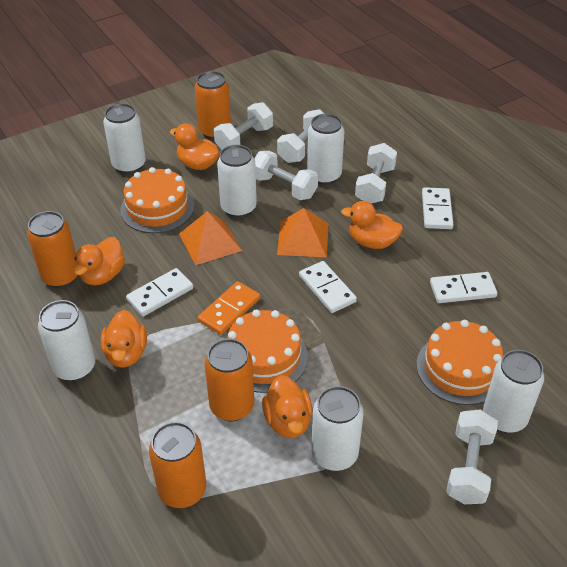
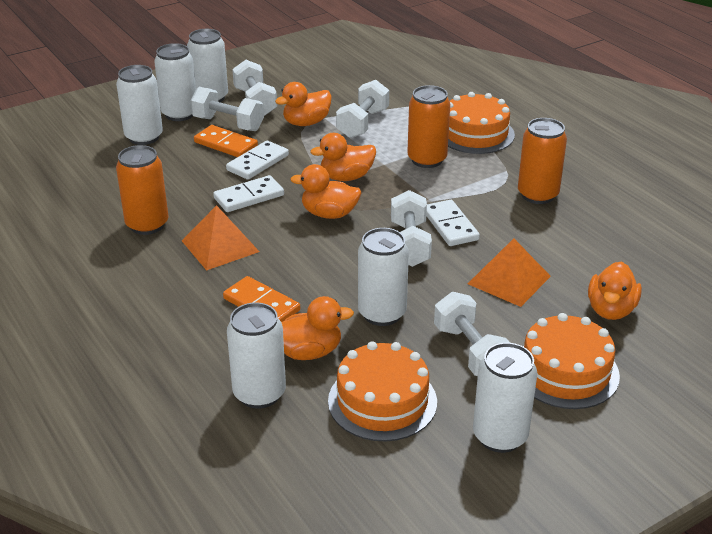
orange can: [27,211,78,288] [149,422,206,508] [195,71,231,139] [204,339,254,421] = 4 -> [116,145,169,235] [407,85,450,168] [518,118,567,204] = 3
orange domino: [198,281,260,335] = 1 -> [194,125,258,157] [223,276,300,322] = 2
white domino: [126,268,193,316] [299,261,357,313] [422,187,453,229] [430,272,497,303] = 4 -> [213,175,284,212] [226,141,289,180] [426,200,480,246] = 3

